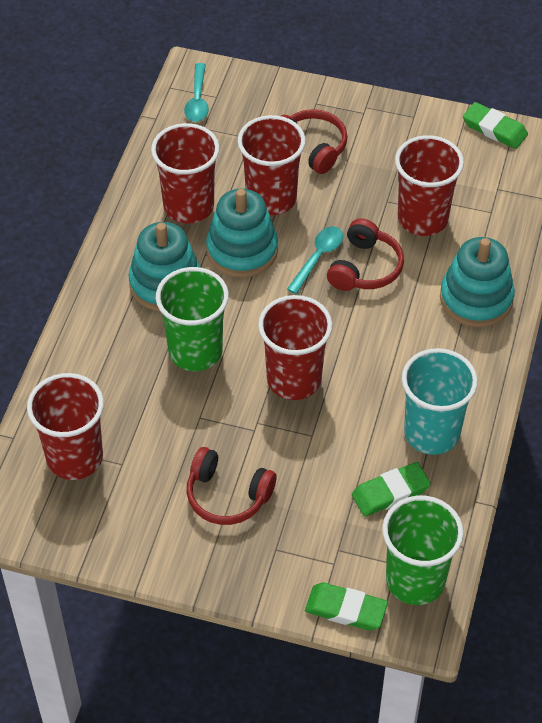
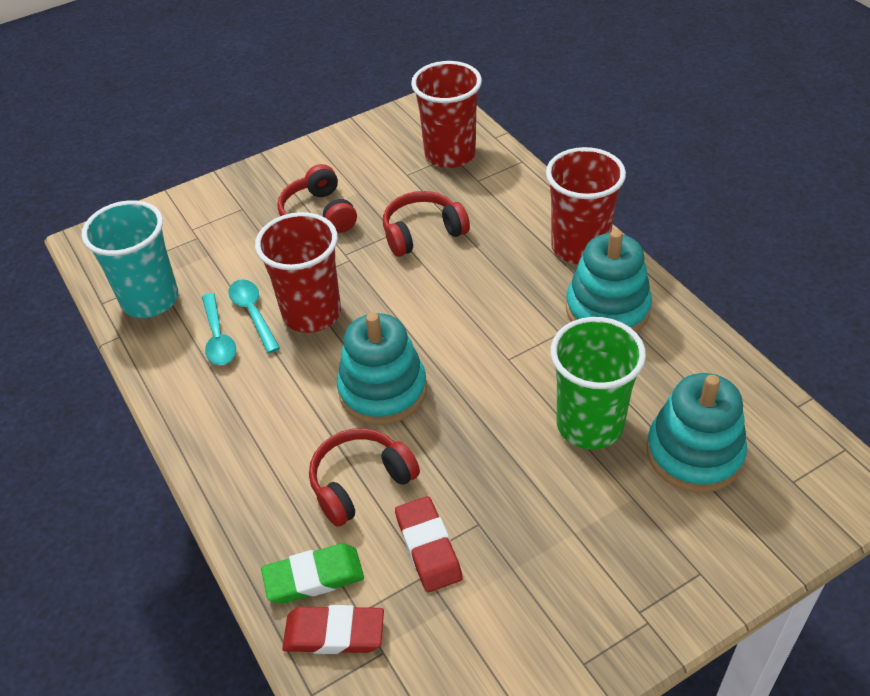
green cup: [156,267,229,371] [382,496,464,605] = 2 -> [551,317,646,450] = 1
green eraser: [305,583,388,630] [352,462,431,517] [463,102,528,149] = 3 -> [261,543,364,604] = 1
red cup: [27,373,104,480] [151,123,220,224] [238,115,306,215] [258,295,332,400] [395,135,464,236] = 5 -> [255,212,341,333] [411,61,482,168] [546,147,626,264] = 3
red eraser: none = 0 -> [282,605,384,654] [395,496,463,592] = 2

